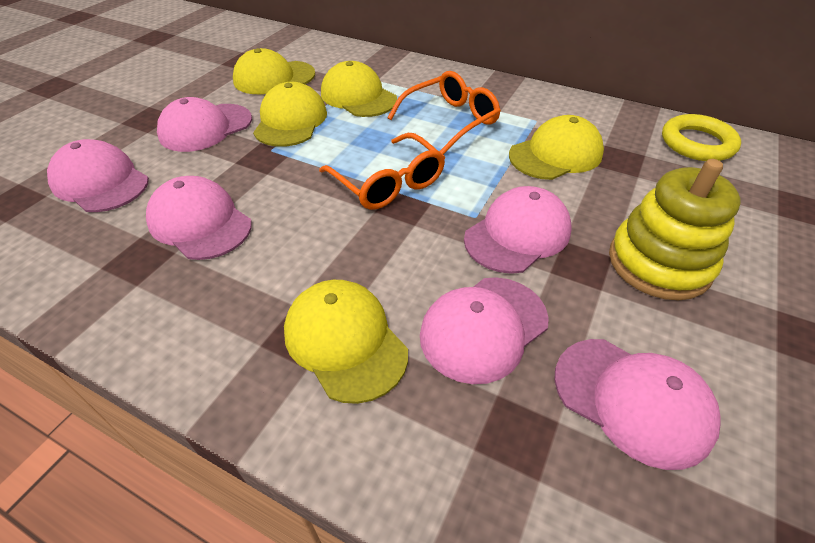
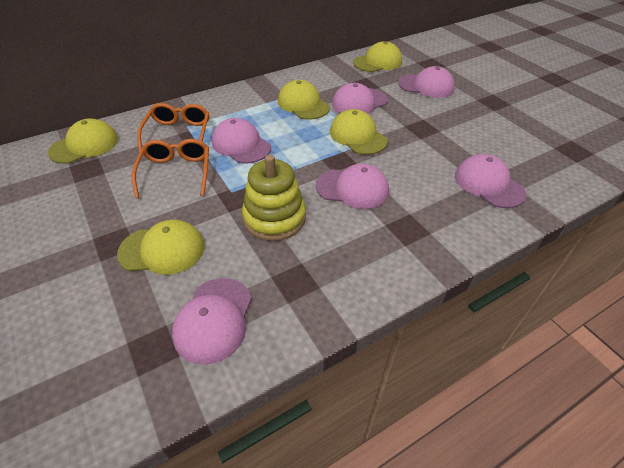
yellow ring: [662,114,741,161] = 1 -> none = 0

